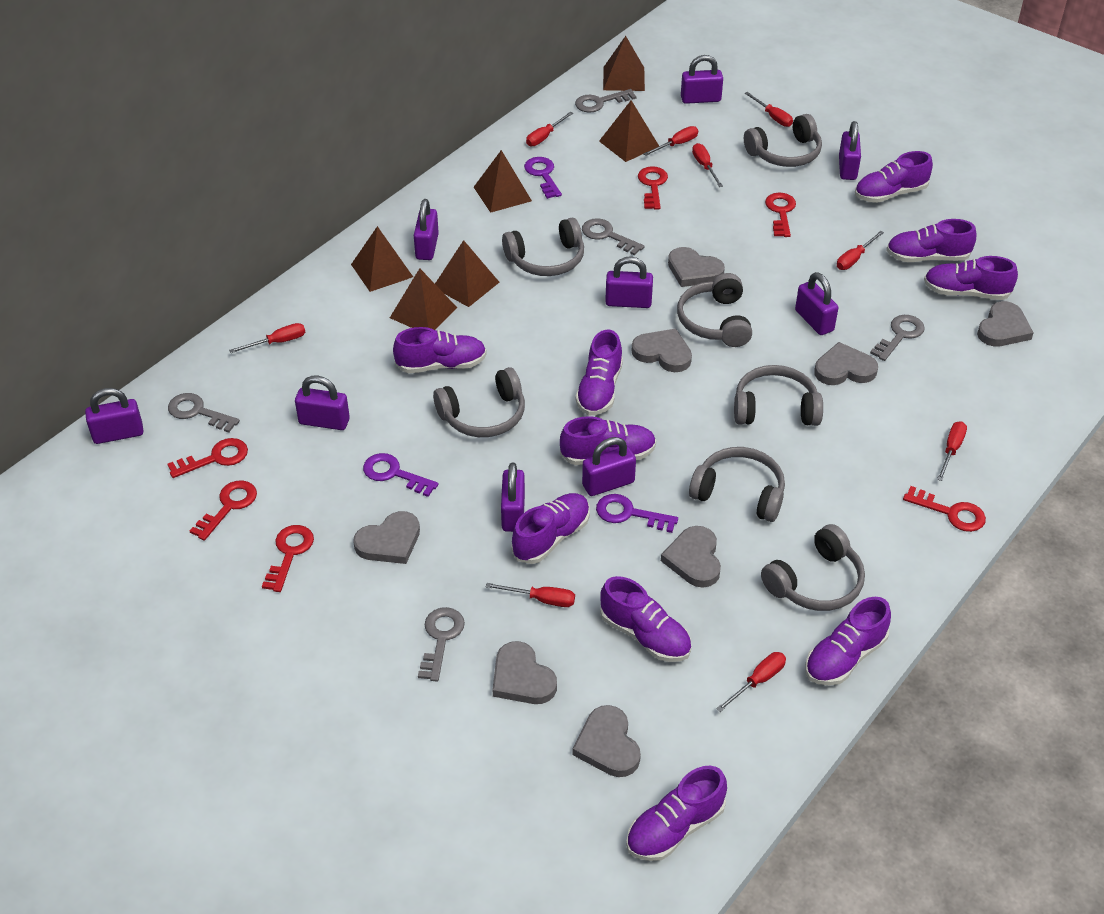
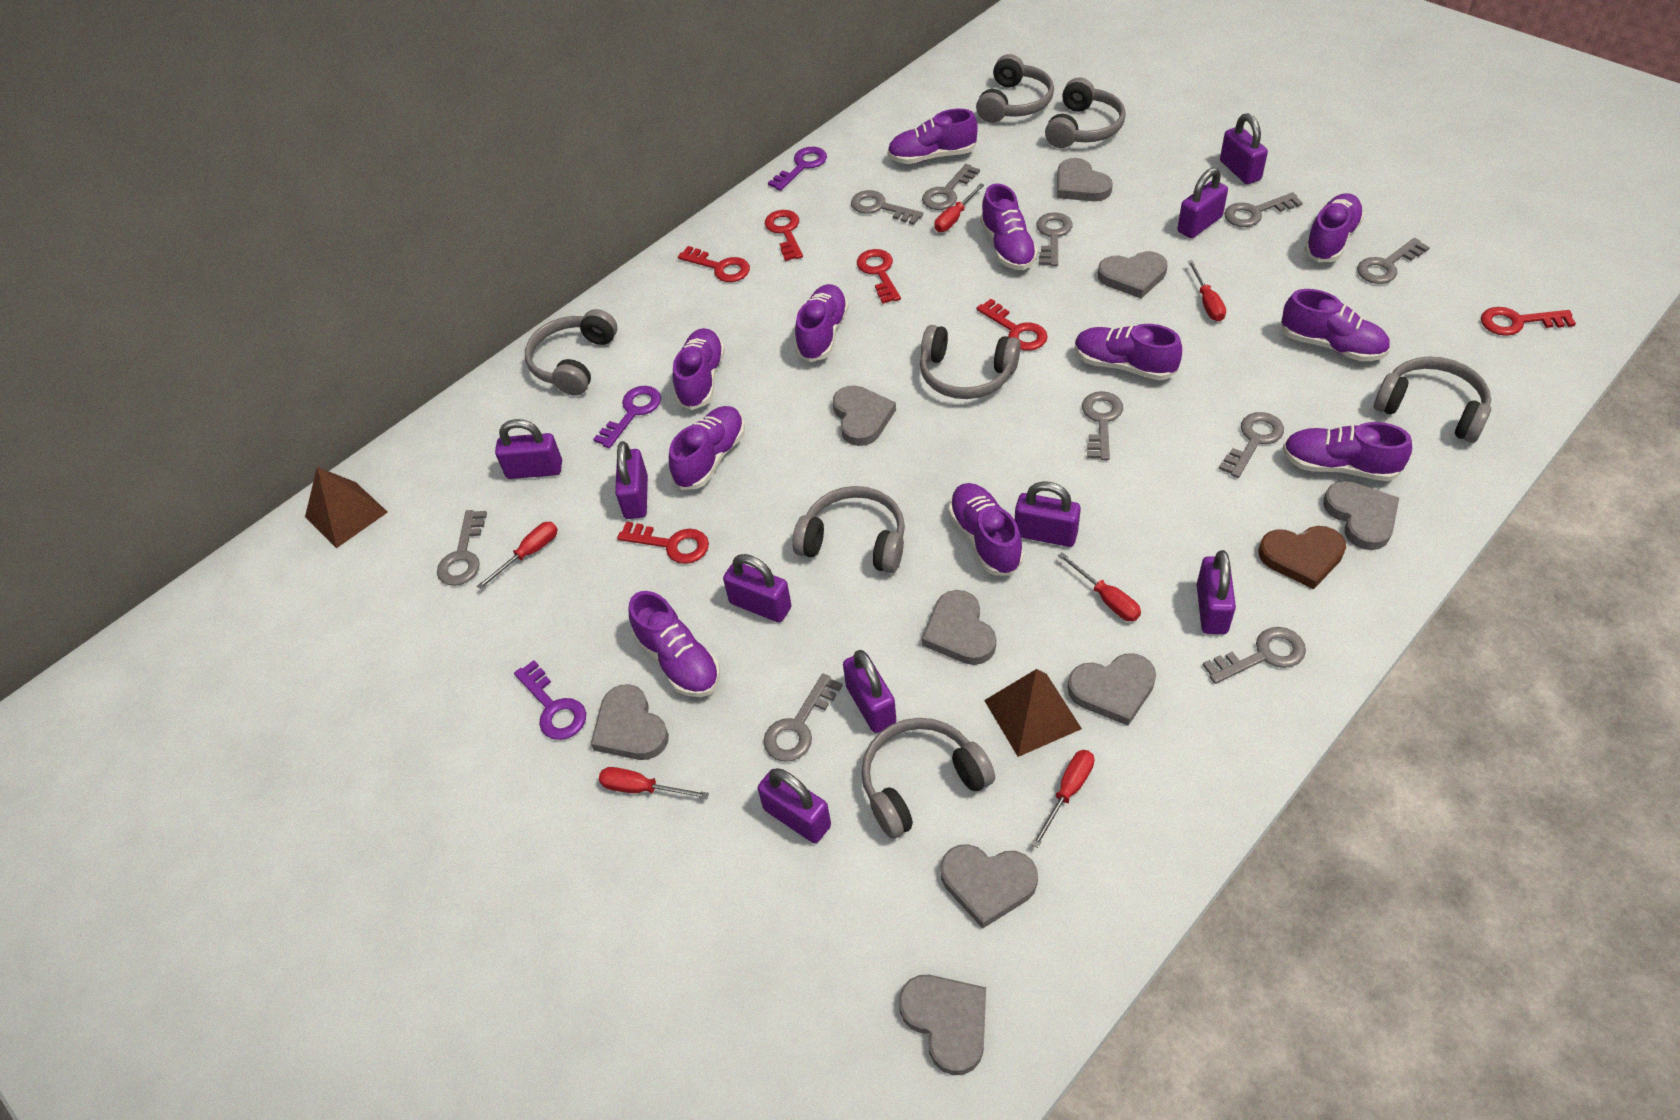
brown heart: none = 0 -> [1258,526,1346,589] = 1
brown pyramid: [351,226,413,292] [390,268,457,330] [435,240,499,307] [474,150,532,213] [599,100,659,162] [603,36,645,91] = 6 -> [305,467,388,548] [984,669,1082,757] = 2
grey heart: [353,511,420,564] [493,641,557,704] [572,705,641,777] [631,328,692,372] [661,526,721,588] [668,247,725,287] [814,342,878,385] [977,301,1034,347] = 8 -> [591,684,669,760] [833,385,896,446] [899,975,986,1075] [922,590,996,665] [941,844,1038,929] [1057,158,1113,201] [1067,653,1156,726] [1098,251,1167,299] [1323,481,1399,550] = 9
grey key: [168,393,240,433] [418,607,465,681] [575,89,637,113] [582,218,645,255] [870,315,925,361] = 5 -> [437,510,487,586] [763,673,843,762] [851,190,923,225] [922,164,980,210] [1036,212,1073,266] [1082,391,1123,460] [1203,627,1306,684] [1219,412,1284,478] [1224,192,1303,227] [1357,238,1430,284] = 10
purple shoe: [393,327,487,373] [511,493,590,564] [560,416,656,465] [575,330,623,415] [600,576,691,662] [626,766,727,861] [805,597,891,686] [855,151,933,203] [886,219,976,262] [924,256,1018,300] = 10 -> [629,591,720,697] [669,406,745,490] [672,328,725,410] [795,284,849,362] [887,109,978,164] [948,483,1024,575] [980,184,1038,270] [1075,324,1182,380] [1281,289,1390,361] [1283,422,1412,481] [1304,193,1364,262] = 11
red screwdriver: [229,323,305,353] [486,583,575,607] [526,112,573,146] [643,126,698,156] [692,143,723,187] [716,652,786,712] [745,92,793,127] [837,231,884,270] [937,421,967,481] = 9 -> [477,522,558,589] [599,767,709,799] [935,183,984,232] [1031,750,1094,848] [1058,552,1141,621] [1188,260,1226,321] = 6

